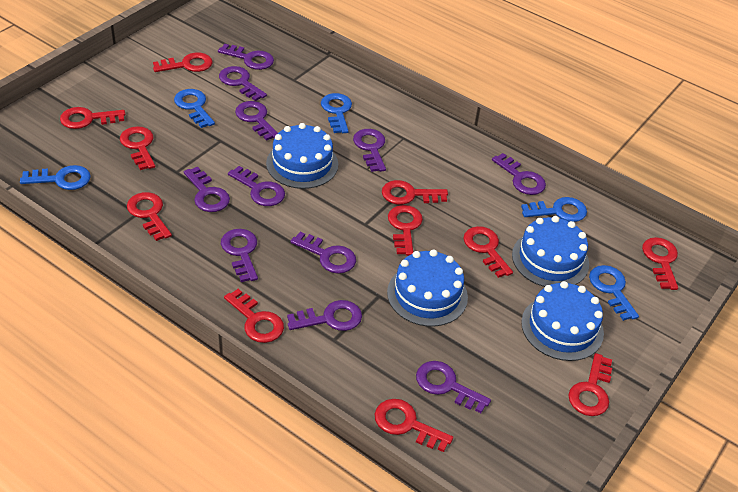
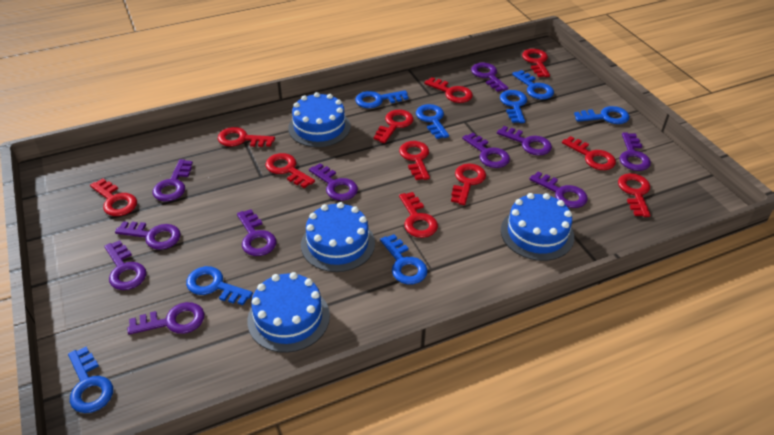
blue key: [20,165,91,190] [174,89,215,128] [321,93,352,133] [521,197,587,222] [589,265,639,321] = 5 -> [68,347,113,413] [186,266,253,305] [355,90,408,108] [380,234,428,284] [416,104,449,139] [500,90,527,123] [512,70,554,99] [574,106,630,124] = 8

